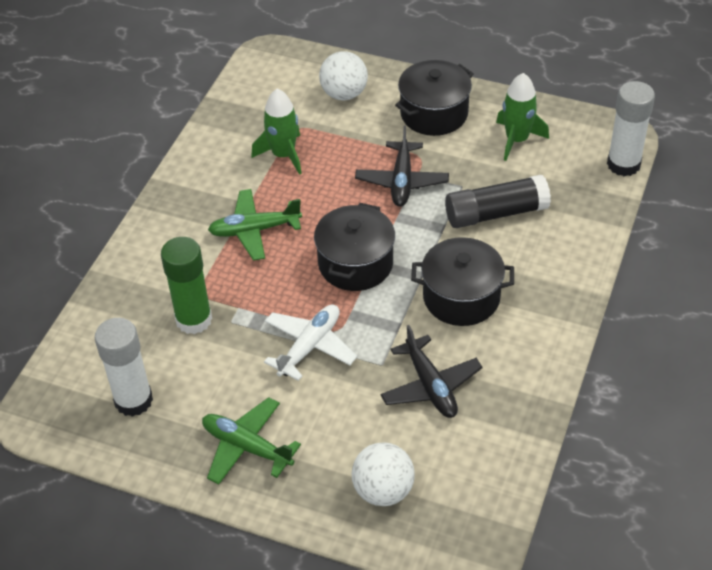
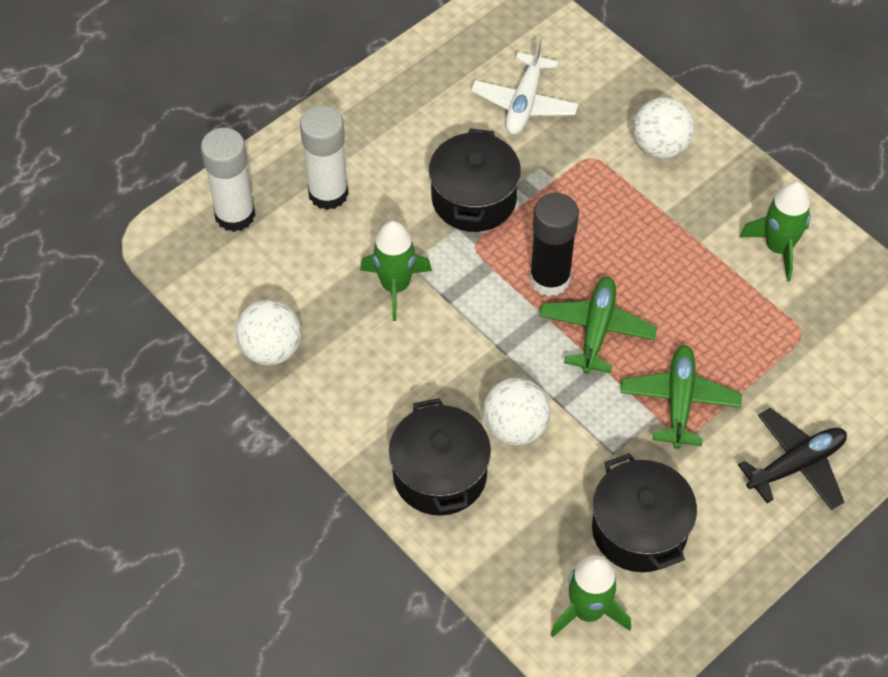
black plane: [355,126,449,207] [380,325,483,418] = 2 -> [738,408,847,510] = 1
green glue stick: [161,237,212,334] = 1 -> none = 0
green rocket: [251,89,302,175] [496,73,549,161] = 2 -> [360,221,432,321] [550,555,631,637] [740,181,811,281] = 3
white ball: [319,51,368,100] [352,442,415,506] = 2 -> [235,300,301,365] [483,378,551,445] [633,98,694,159] = 3

